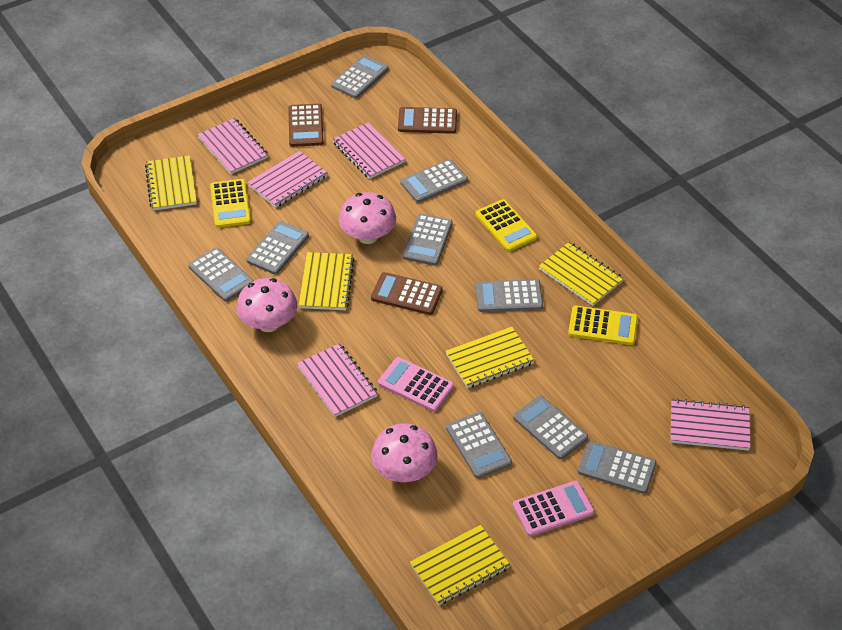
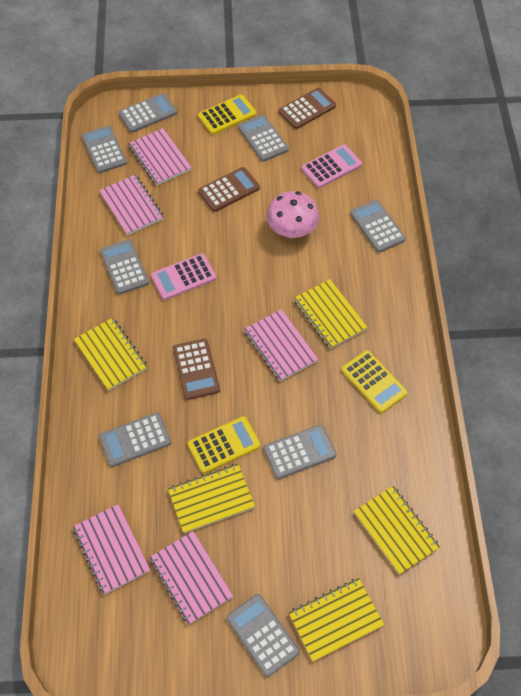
grey calculator: [188,247,254,302] [246,221,309,275] [331,55,389,98] [400,159,468,203] [403,214,453,266] [446,412,512,478] [476,279,543,312] [513,395,588,459] [578,441,656,494] = 9 -> [81,126,127,173] [99,413,171,467] [100,239,149,295] [118,93,177,133] [226,594,300,677] [238,115,289,162] [263,425,336,479] [350,200,406,253] = 8
pink mushroom: [237,278,297,332] [339,192,396,244] [371,423,437,482] = 3 -> [266,191,319,238] = 1

